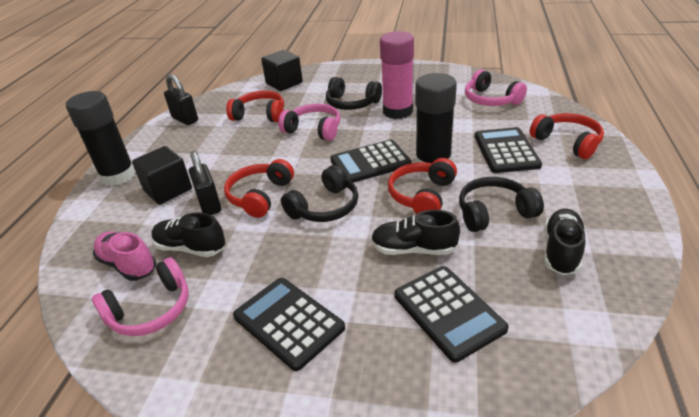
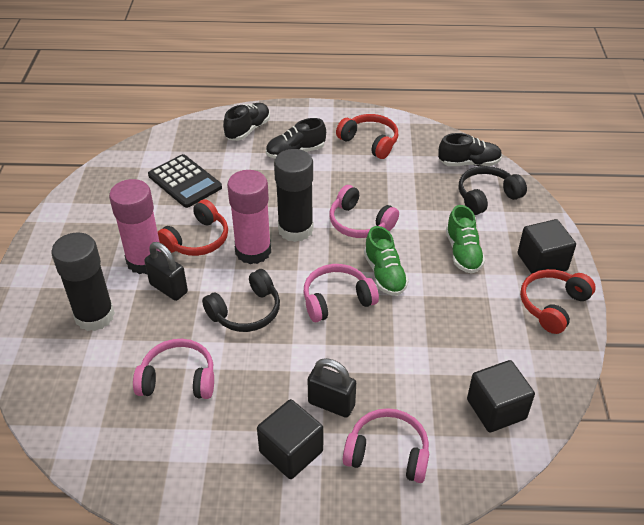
black calculator: [233,278,345,371] [330,140,411,183] [395,266,509,363] [475,127,542,173] = 4 -> [148,154,222,208] = 1
black cube: [132,146,192,205] [261,50,303,91] = 2 -> [257,399,323,479] [467,360,535,432] [518,219,576,274] = 3
black headphones: [281,165,358,222] [326,77,382,110] [459,177,544,232] = 3 -> [202,269,280,332] [459,166,527,215] = 2
green shoe: none = 0 -> [364,226,409,296] [446,205,485,274] = 2
pink glue stick: [380,31,414,119] = 1 -> [109,179,162,274] [227,170,271,264] = 2
pink headphones: [92,257,189,336] [278,104,340,141] [465,69,527,106] = 3 -> [133,339,214,399] [304,264,379,322] [330,185,399,238] [343,408,429,483] = 4
pink shoe: [93,231,156,281] = 1 -> none = 0
red headphones: [224,159,294,218] [226,91,284,122] [388,158,457,214] [530,113,604,159] = 4 -> [158,199,228,256] [336,114,398,159] [520,269,596,334] = 3

